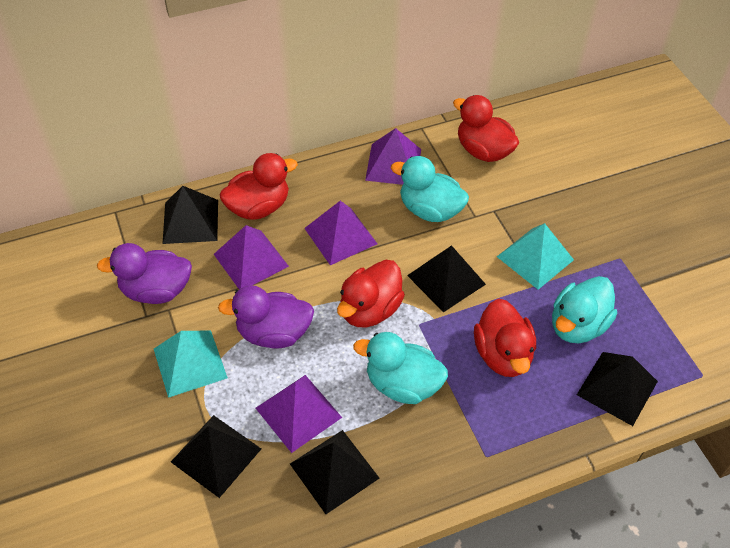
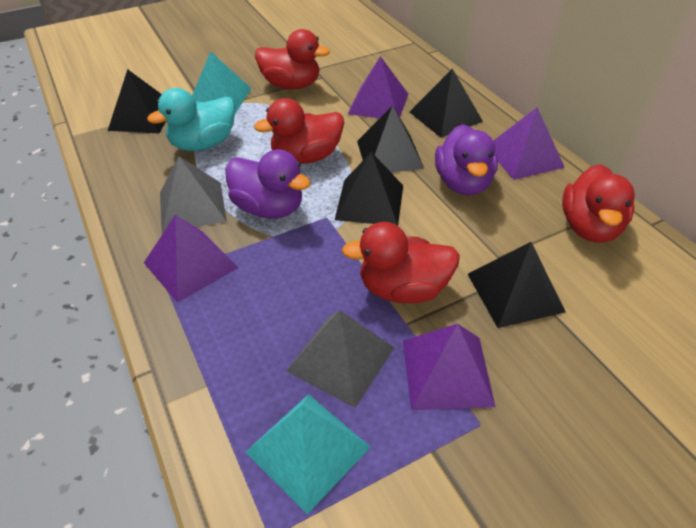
grey pyramid: none = 0 -> [160,156,227,233] [286,310,394,408] = 2
turquoise duck: [353,332,448,404] [391,156,469,222] [552,276,617,343] = 3 -> [147,88,235,151] = 1

